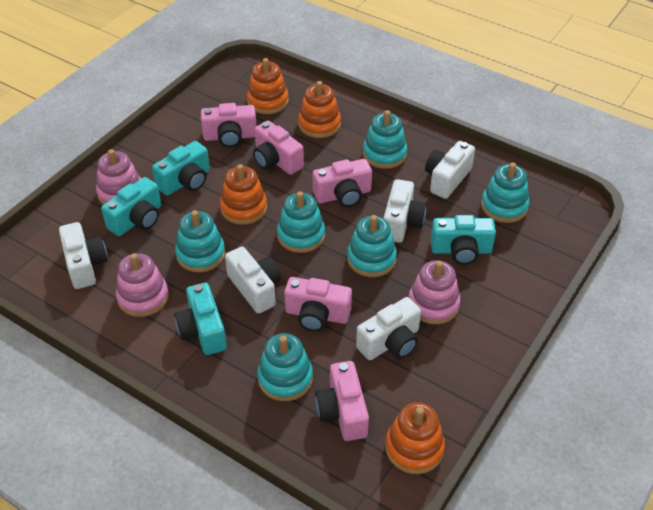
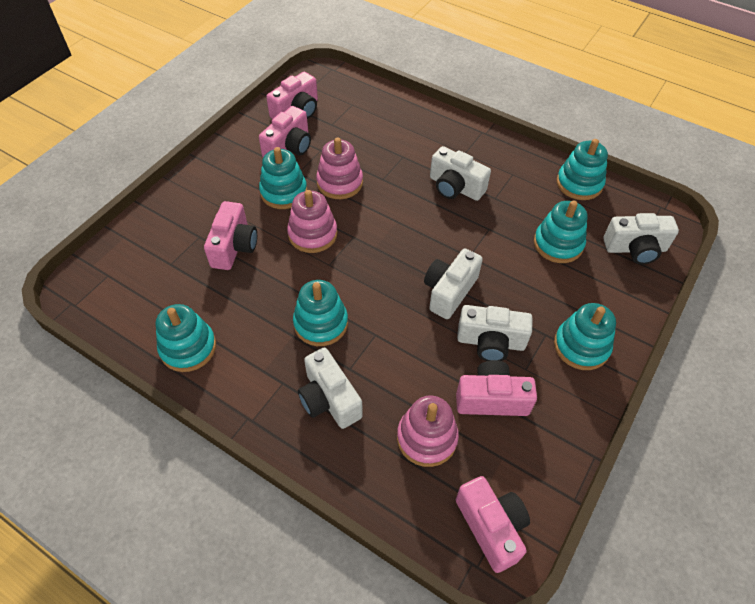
orange stacking toy: [220,164,267,225] [247,58,289,114] [298,81,341,138] [385,402,445,474] = 4 -> none = 0
turquoise camera: [101,177,161,236] [152,141,210,196] [174,283,227,355] [431,215,496,265] = 4 -> none = 0

